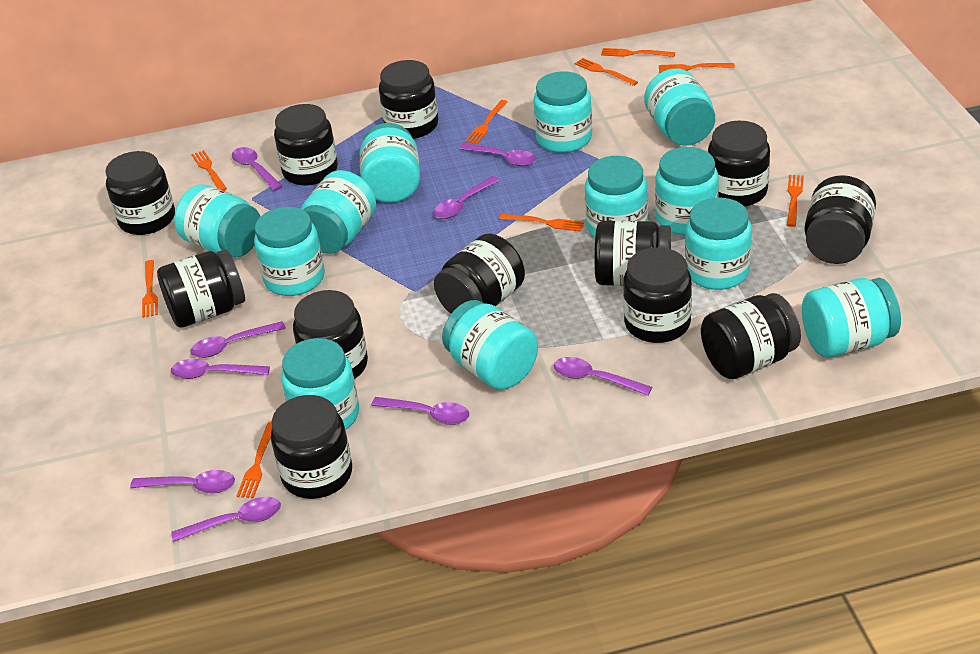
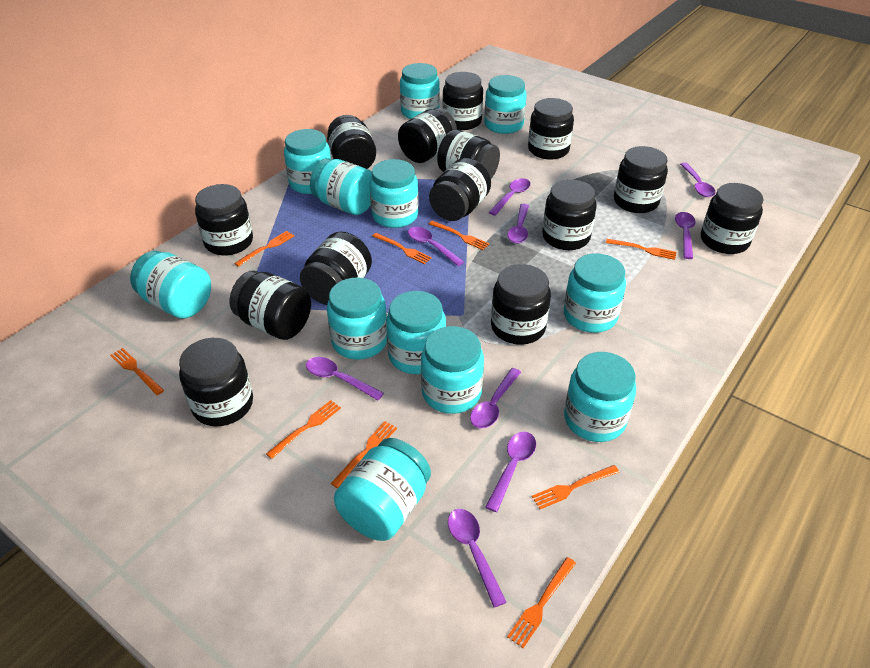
black jar: [105,151,175,235] [157,249,245,328] [271,395,352,499] [274,104,338,186] [293,290,368,379] [379,60,438,139] [434,233,525,314] [594,221,671,286] [623,247,692,343] [701,293,801,379] [708,121,770,207] [804,175,876,264] = 12 -> [179,338,253,426] [195,184,253,255] [230,270,311,340] [300,232,372,305] [327,115,376,169] [398,108,457,163] [429,158,491,221] [437,129,500,179] [442,72,483,130] [491,264,551,345] [528,98,574,160] [542,179,597,250] [614,146,668,213] [701,183,764,254] = 14

